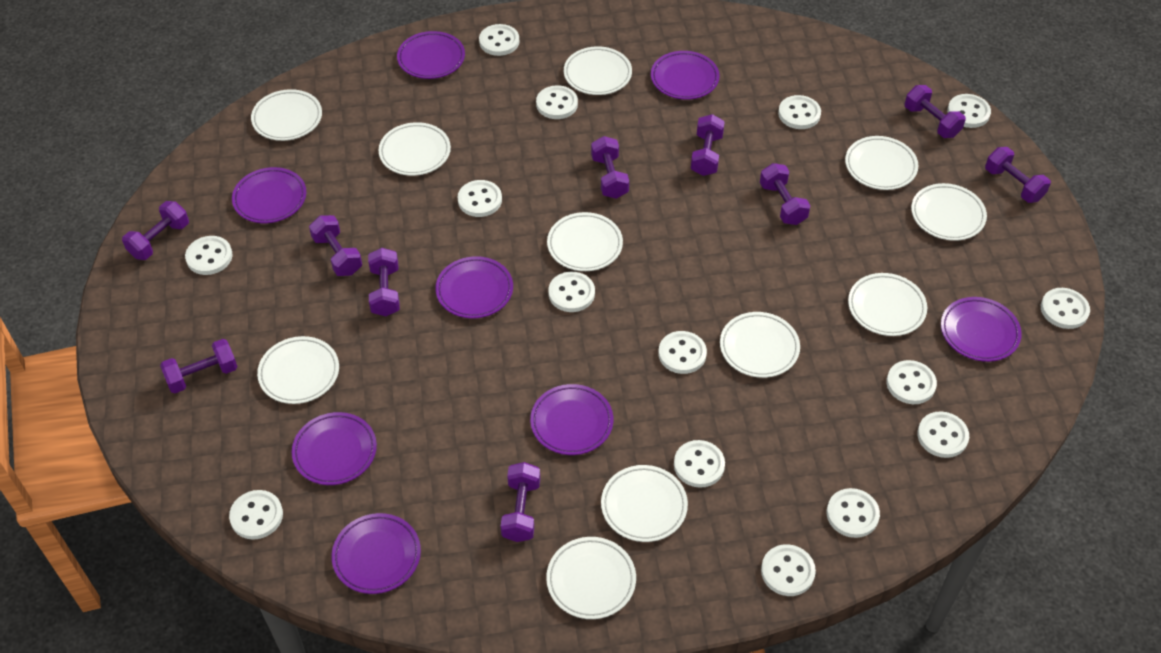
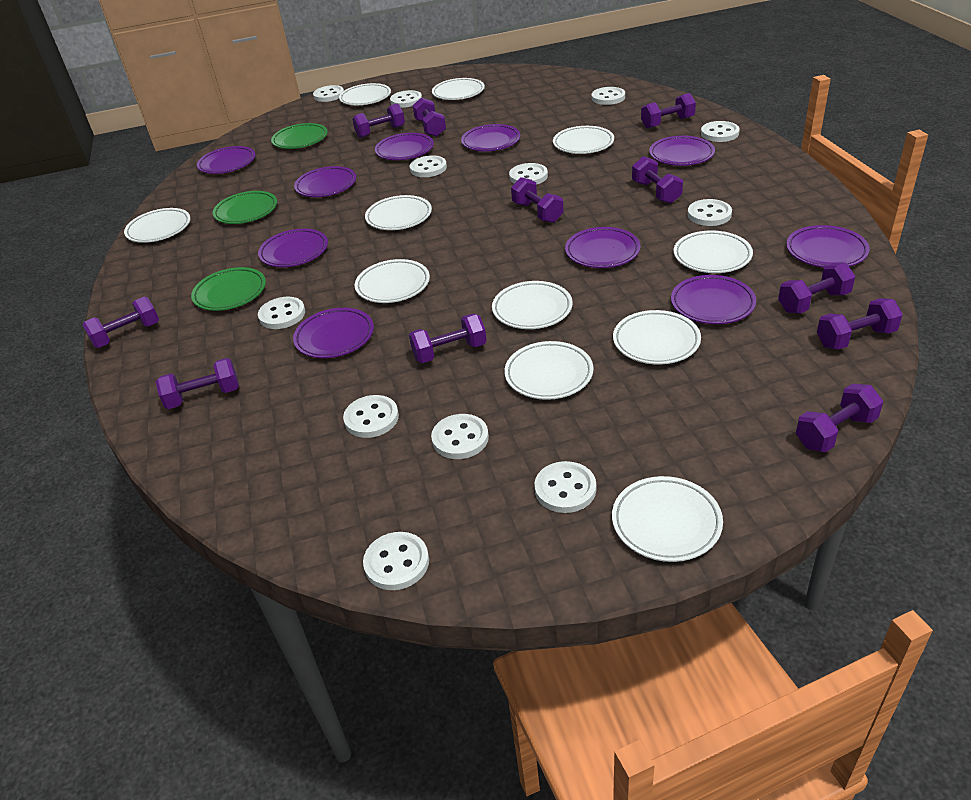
green plate: none = 0 -> [191,267,266,311] [213,191,277,224] [271,123,328,149] = 3
purple dumbbell: [122,201,189,260] [160,339,238,393] [309,215,362,276] [368,248,400,316] [501,462,540,542] [591,136,629,199] [691,114,725,176] [760,163,811,225] [905,85,966,138] [985,147,1051,203] = 10 -> [82,297,159,348] [156,358,239,409] [352,104,405,138] [409,314,487,363] [413,97,446,137] [511,177,563,223] [632,156,683,203] [641,93,696,129] [778,262,855,313] [796,384,883,452] [817,298,903,350] = 11
purple plate: [232,167,306,223] [292,412,377,485] [332,513,421,594] [397,31,465,79] [436,256,513,319] [530,384,613,455] [651,51,720,100] [941,297,1022,362] = 8 -> [197,146,256,174] [258,229,328,267] [293,308,374,358] [294,166,356,197] [375,133,434,160] [461,124,521,151] [565,227,640,268] [649,136,715,166] [671,275,756,324] [786,225,870,268] = 10
white button: [185,236,233,275] [229,490,283,540] [458,180,502,217] [479,24,519,56] [536,85,578,119] [548,272,595,312] [658,331,707,374] [674,440,725,488] [761,544,816,596] [778,95,821,129] [827,488,880,538] [886,360,937,404] [917,411,969,458] [947,94,991,128] [1041,288,1090,329] = 15 -> [258,297,305,329] [313,85,344,102] [343,395,399,438] [363,532,429,590] [390,90,422,108] [410,155,447,177] [431,414,489,459] [509,163,548,185] [534,461,596,513] [592,87,625,105] [688,199,732,226] [701,121,740,142] = 12

